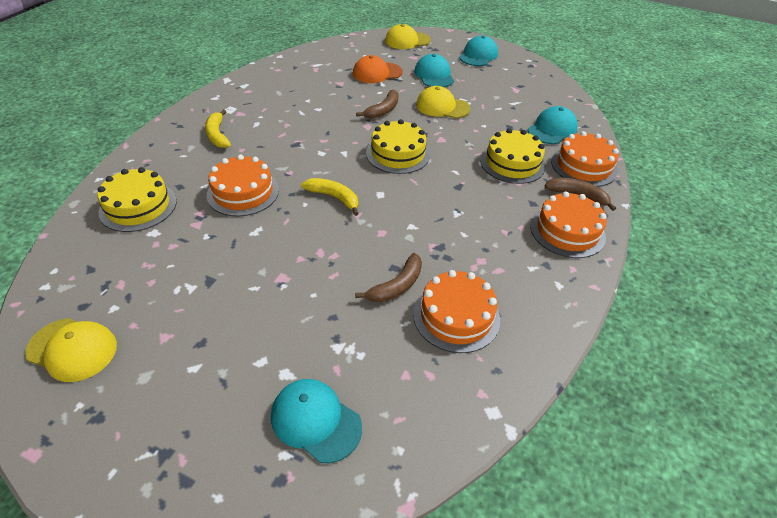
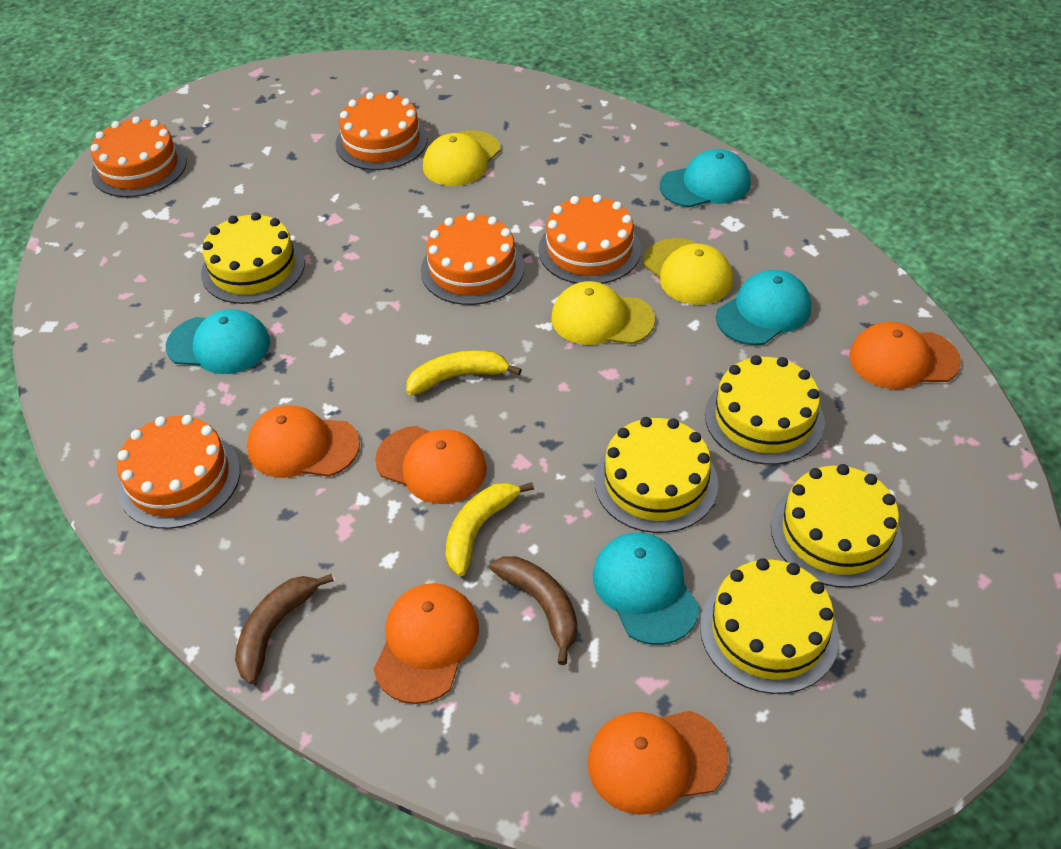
brown banana: [355,253,422,302] [356,90,398,119] [545,178,616,211] = 3 -> [235,574,334,684] [490,556,578,665] = 2
orange cake: [207,155,279,216] [413,270,500,353] [530,191,607,258] [551,131,619,187] = 4 -> [91,116,187,197] [117,415,240,529] [335,92,428,170] [421,212,525,305] [538,194,641,284] = 5
orange cap: [353,55,403,83] = 1 -> [247,405,360,478] [373,583,479,704] [375,426,487,504] [588,710,728,815] [849,322,961,389] = 5
yellow cake: [97,167,177,232] [366,119,430,174] [480,128,546,184] = 3 -> [201,212,305,304] [594,417,718,533] [700,558,839,694] [705,355,825,465] [771,464,902,588] = 5

